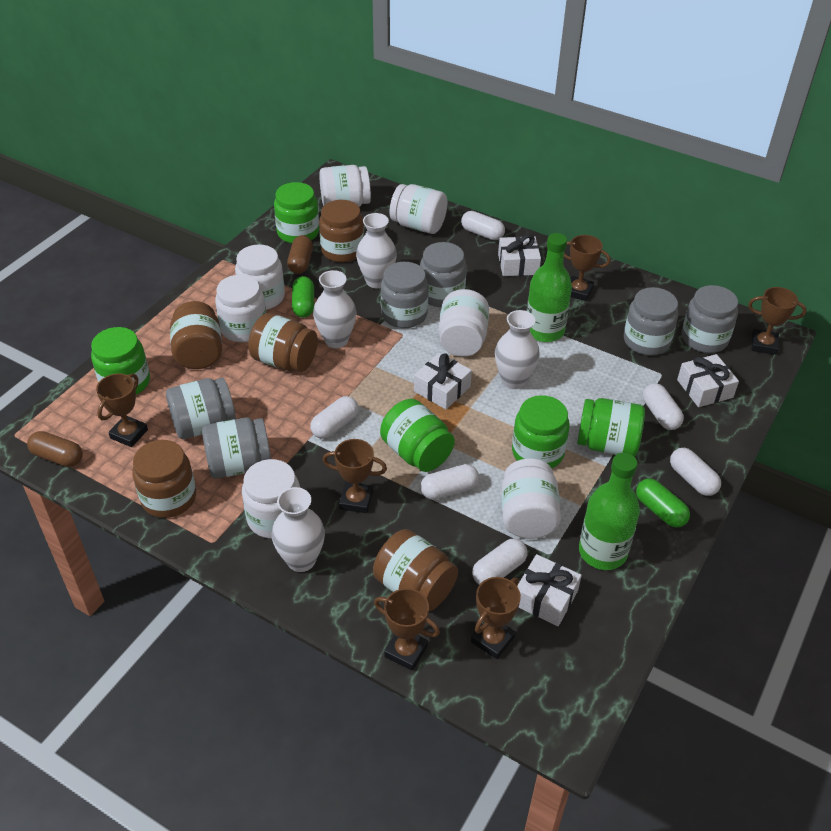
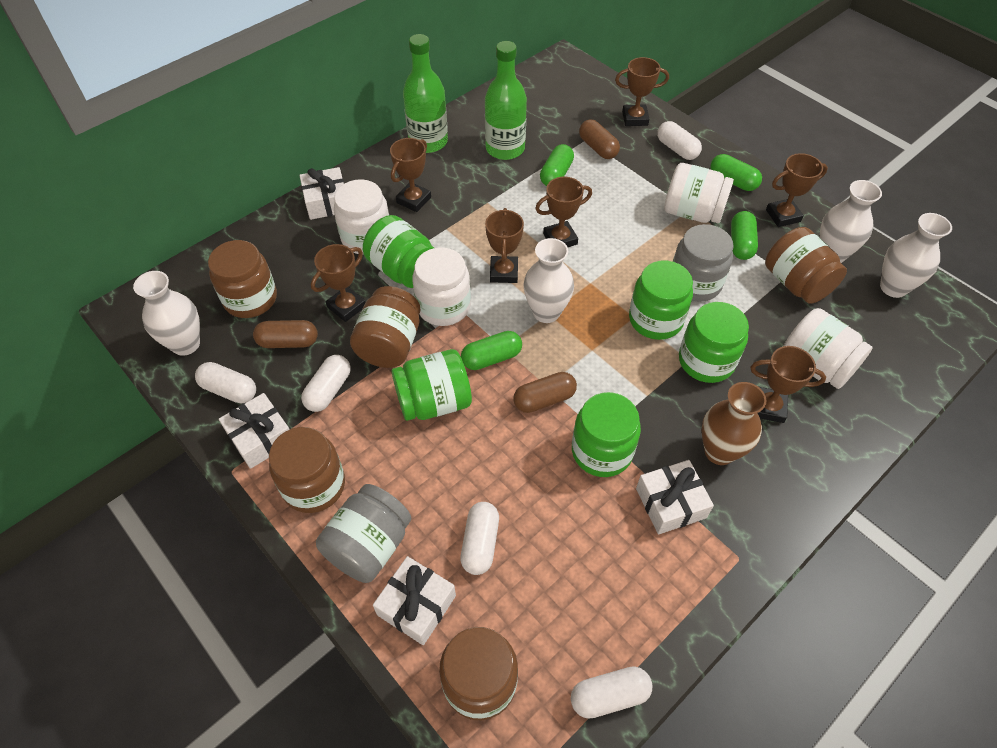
brown capsule: [27,431,83,467] [287,235,313,274] = 2 -> [253,320,318,348] [513,372,577,413] [579,119,620,159] = 3
brown trophy: [96,373,148,447] [322,439,387,513] [374,588,440,671] [471,577,521,659] [564,235,611,301] [748,287,807,355] = 6 -> [311,244,366,322] [390,138,431,212] [485,208,524,283] [535,177,592,247] [615,57,669,126] [751,346,826,423] [766,153,828,227] = 7
brown vase: none = 0 -> [701,382,766,465] = 1
green capsule: [292,276,314,318] [636,478,690,527] = 2 -> [461,331,522,370] [540,144,574,186] [710,154,762,191] [731,211,758,260] = 4
grey jar: [166,378,236,439] [202,417,271,479] [381,262,428,328] [420,242,466,307] [624,287,678,355] [682,285,738,353] = 6 -> [316,484,411,583] [673,224,734,302] = 2
white capsule: [310,396,359,439] [420,464,479,500] [461,211,505,240] [472,539,527,585] [643,383,684,430] [670,448,721,496] = 6 -> [195,362,256,403] [301,355,351,412] [460,502,499,575] [571,666,652,719] [657,121,702,160] = 5
white jar: [215,275,266,342] [235,245,285,310] [242,459,300,539] [319,165,371,207] [390,184,447,234] [438,289,489,357] [501,459,561,539] = 7 -> [334,179,389,255] [413,247,471,326] [664,163,734,223] [784,308,873,389] = 4

